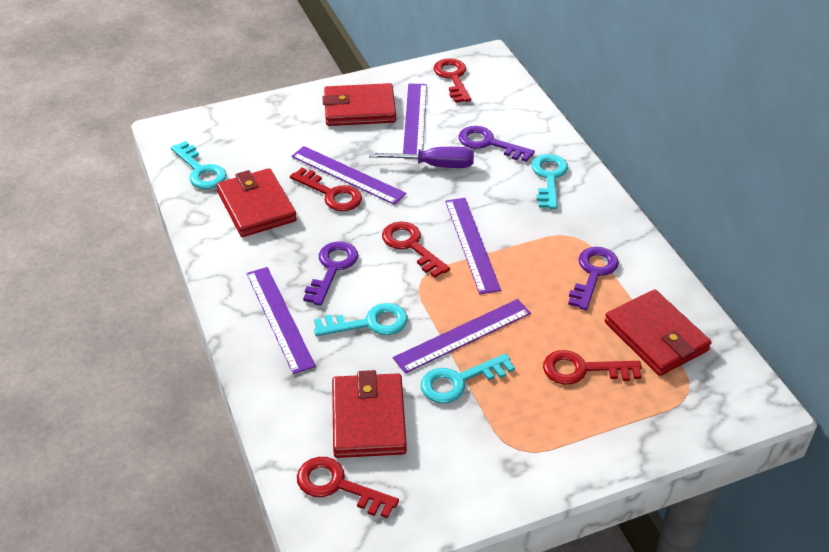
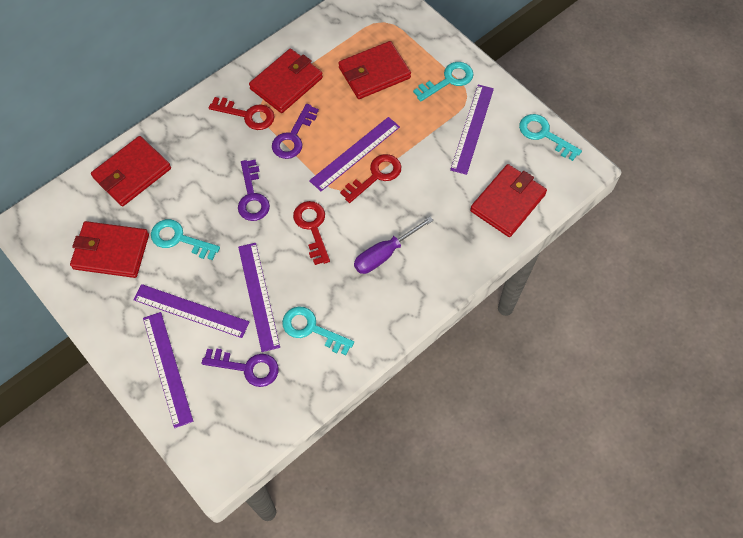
red key: [290,168,362,211] [297,457,399,519] [382,222,450,278] [434,58,471,103] [543,350,642,385] = 5 -> [209,97,274,130] [293,201,330,265] [340,154,401,203] = 3
red wallet: [216,168,297,237] [323,83,396,126] [332,370,407,458] [605,289,711,376] = 4 -> [70,221,149,278] [91,136,171,206] [249,49,323,113] [339,41,411,99] [470,164,547,237] = 5

